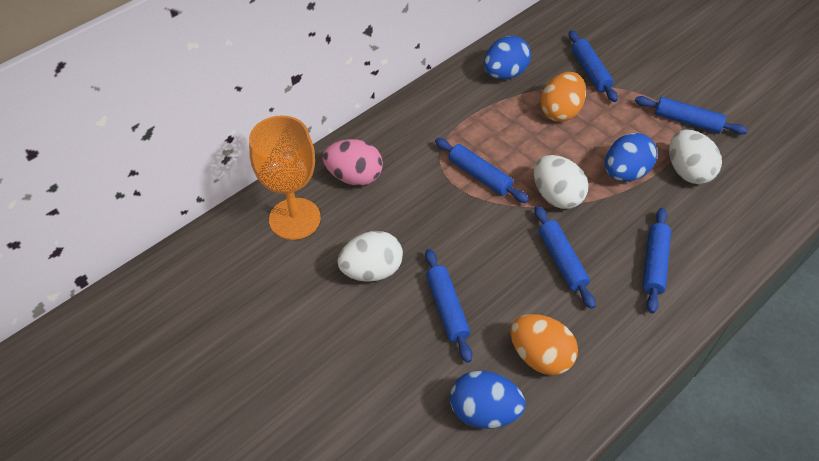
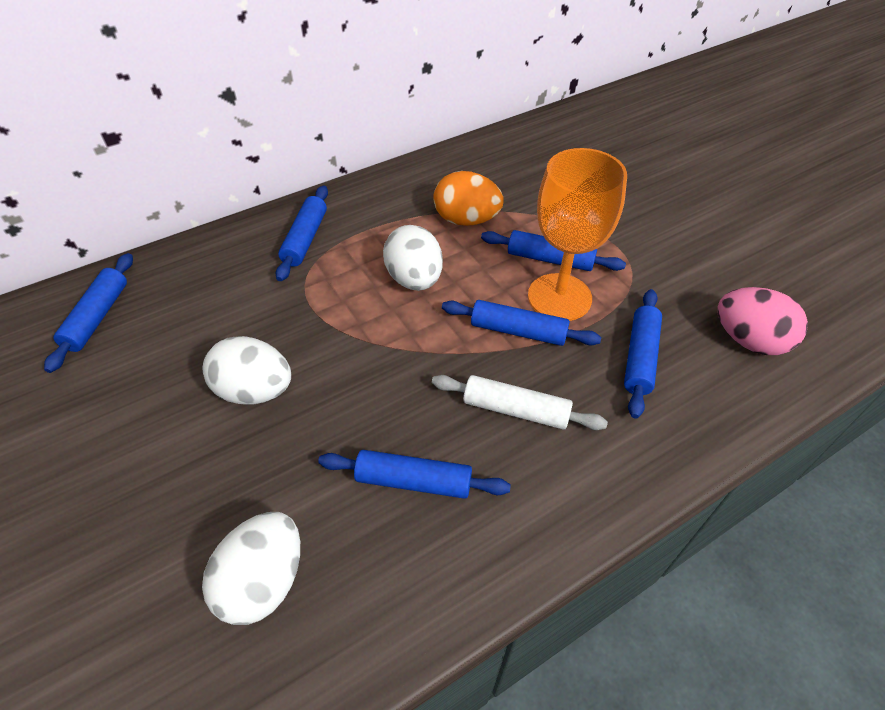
blue egg: [450,370,526,429] [484,36,531,79] [605,133,657,182] = 3 -> none = 0
orange egg: [510,314,578,375] [540,72,586,122] = 2 -> [433,171,504,226] = 1
white rolling pin: none = 0 -> [432,375,608,430] = 1

